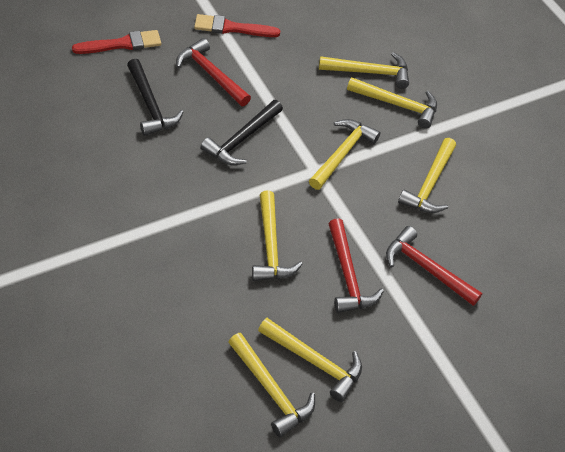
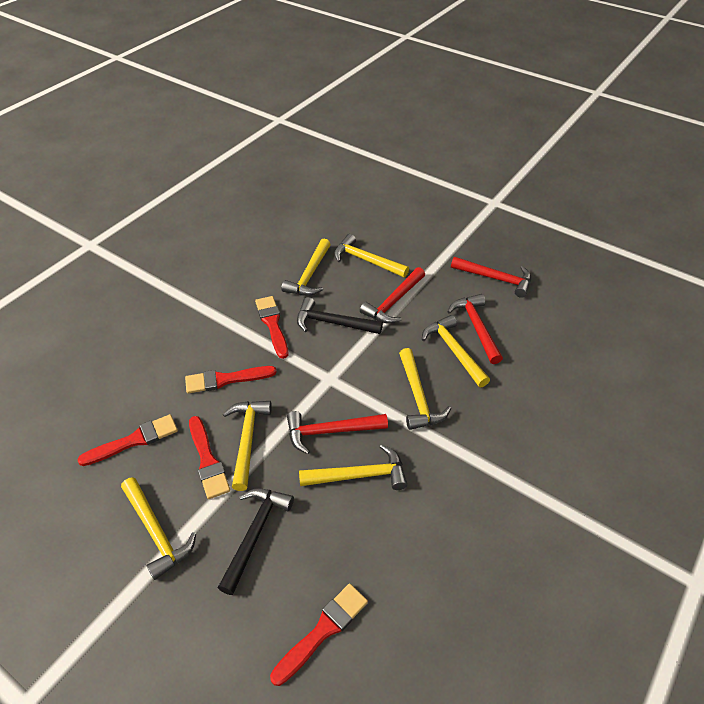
red brush: [72,30,161,54] [194,14,281,37] = 2 -> [77,414,178,466] [185,366,277,393] [189,416,230,499] [255,296,288,359] [270,584,368,686] = 5
red hammer: [176,38,251,106] [328,218,384,313] [386,226,482,306] = 3 -> [287,411,388,454] [360,267,425,324] [447,294,503,364] [451,257,531,298] = 4

